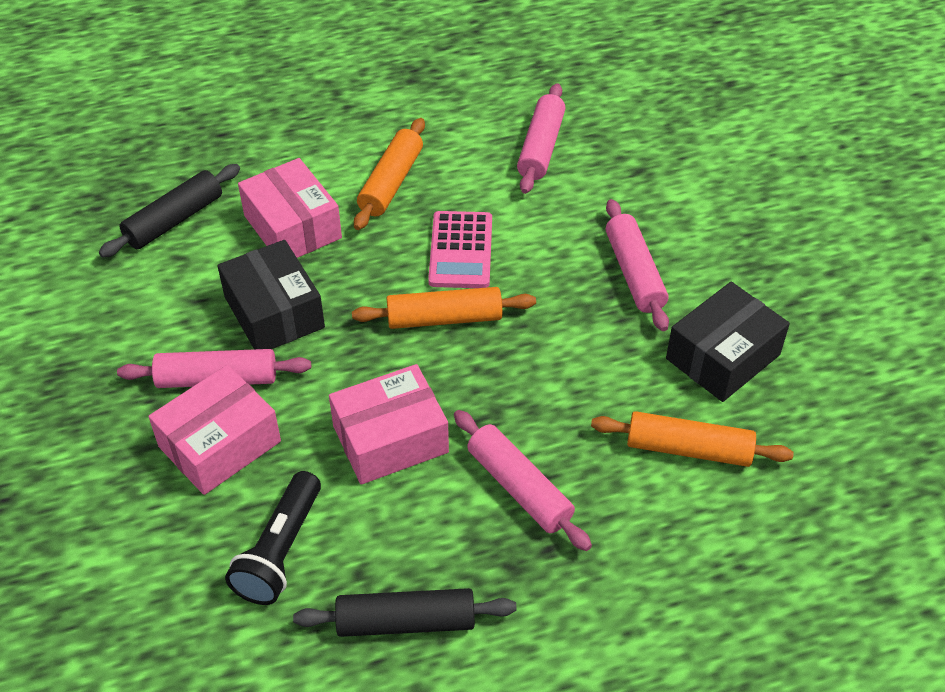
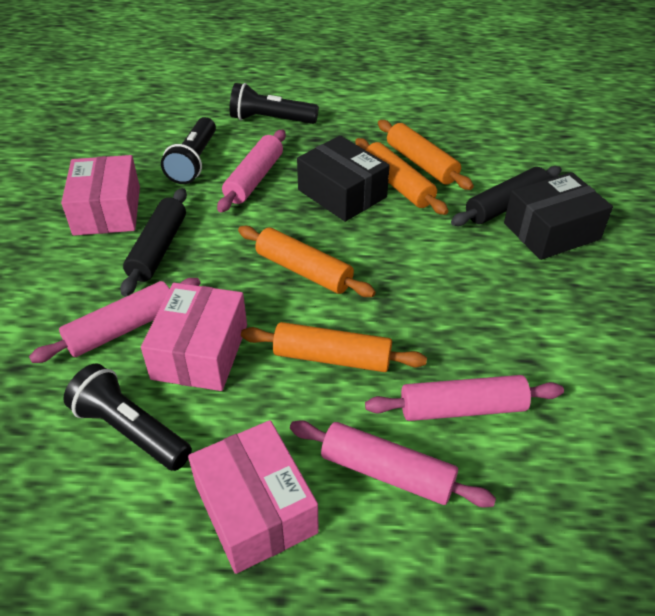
black flashlight: [225,471,321,605] = 1 -> [63,364,192,471] [161,117,216,184] [230,83,319,124] = 3
orange rolling pin: [352,287,536,329] [354,118,425,230] [591,411,794,467] = 3 -> [238,226,376,297] [241,322,427,372] [355,138,448,215] [378,120,474,190] = 4
pink calculator: [428,211,492,288] = 1 -> none = 0

